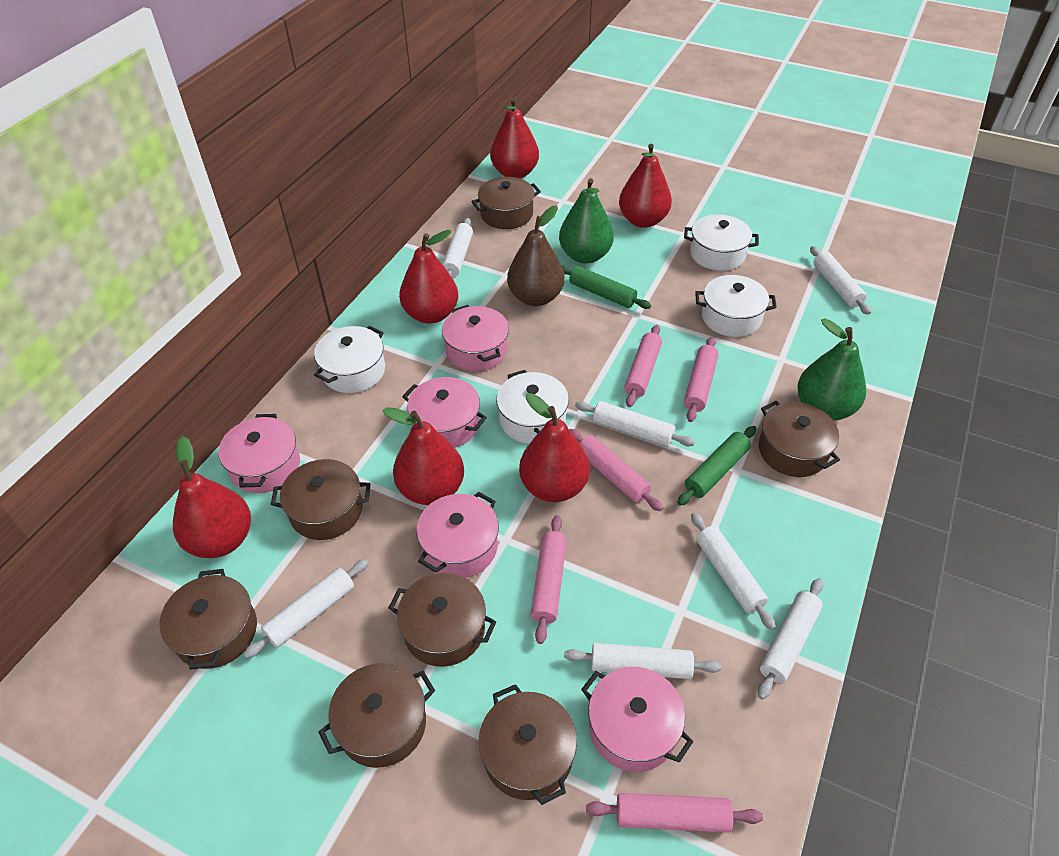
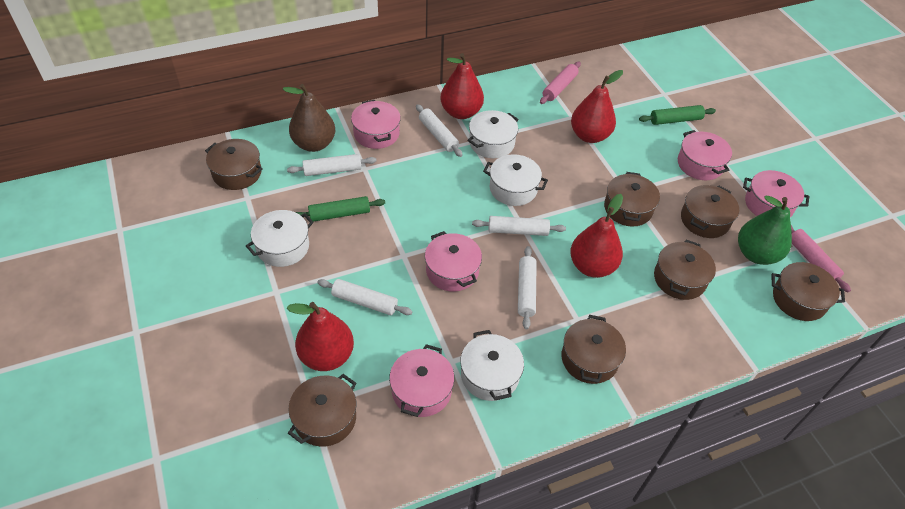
green pear: [559,178,614,264] [797,318,866,421] = 2 -> [738,196,792,265] = 1
pink rolling pin: [530,515,567,644] [569,429,663,511] [586,793,763,833] [624,325,662,407] [684,337,719,422] = 5 -> [540,62,581,104] [791,225,851,292] = 2
red pear: [173,436,251,558] [383,407,464,505] [399,230,458,324] [490,98,539,179] [519,393,590,502] [619,144,672,228] = 6 -> [287,302,354,371] [440,53,484,119] [570,194,623,278] [571,70,623,143] = 4
white rolling pin: [243,559,369,659] [442,218,473,277] [564,643,721,679] [575,401,695,446] [691,513,776,630] [758,578,823,700] [810,246,871,315] = 7 -> [287,154,376,176] [317,279,413,315] [416,104,463,157] [472,216,566,236] [518,246,537,329] = 5

